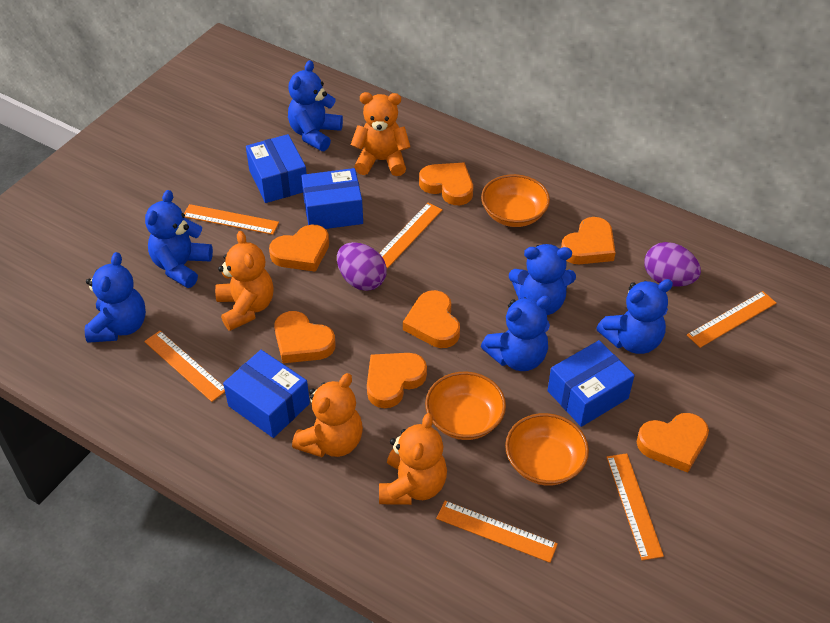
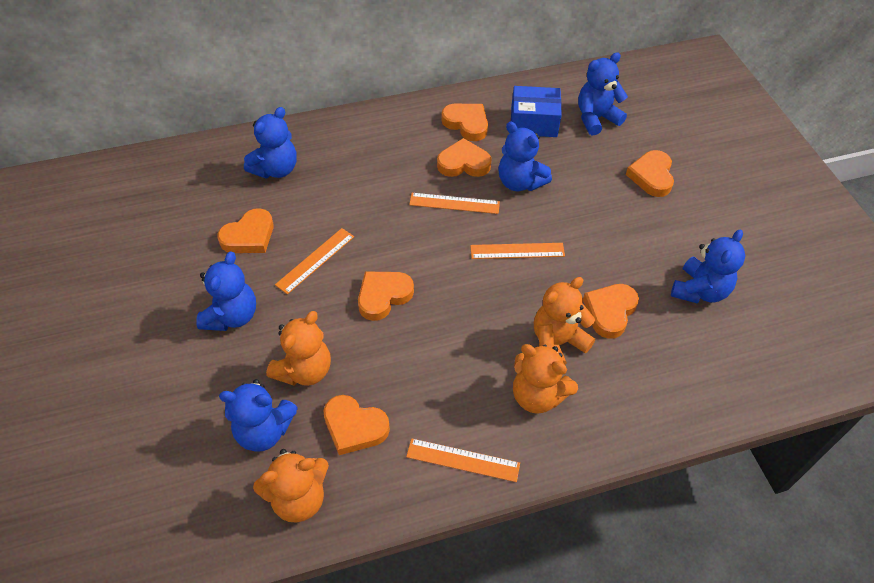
blue box: [223,350,310,438] [246,134,307,203] [301,168,363,229] [547,340,634,427] = 4 -> [511,86,562,137] = 1
orange bowl: [425,372,506,440] [481,174,550,227] [505,413,589,485] = 3 -> none = 0
orange ruler: [144,331,225,402] [184,204,279,235] [379,203,443,268] [436,501,558,563] [606,453,664,560] [687,291,776,348] = 6 -> [275,228,354,294] [406,438,520,482] [409,193,500,214] [470,243,565,259] = 4
purple egg: [337,242,387,291] [645,242,701,287] = 2 -> none = 0

